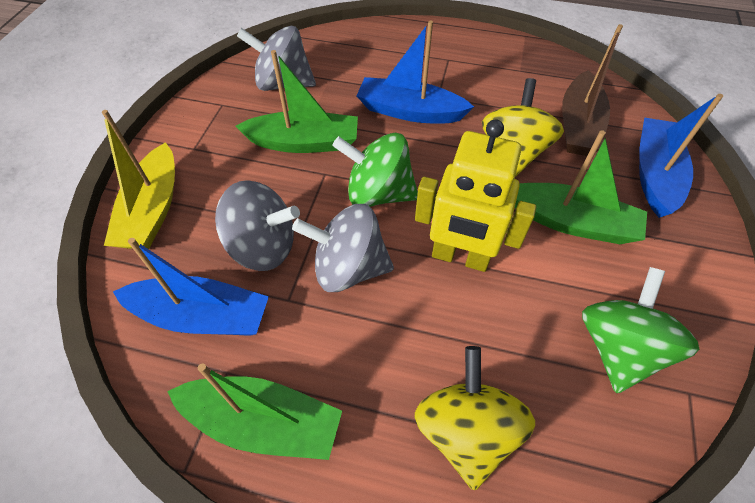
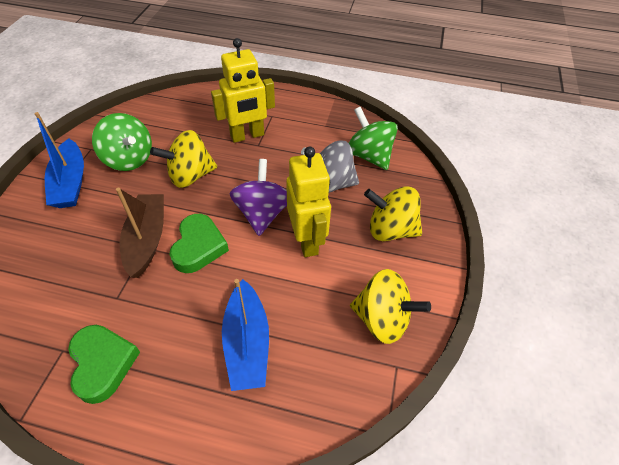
blue boat: [113,238,269,336] [356,21,474,123] [639,94,723,218] = 3 -> [35,112,84,208] [222,279,269,391] = 2
green boat: [167,363,342,460] [235,50,358,153] [515,130,647,244] = 3 -> none = 0
green heart: none = 0 -> [68,325,140,404] [170,214,229,273] = 2
grey spinning top: [215,180,300,271] [237,26,316,91] [292,204,394,292] = 3 -> [301,140,359,193] = 1
purple spinning top: none = 0 -> [230,159,287,236] = 1
yellow boat: [102,110,175,249] = 1 -> none = 0
yellow robot: [415,119,536,272] = 1 -> [211,38,275,143] [286,146,331,257] = 2
yellow spinning top: [415,346,535,490] [482,78,564,177] = 2 -> [150,130,217,188] [350,269,431,344] [364,186,422,241] = 3

